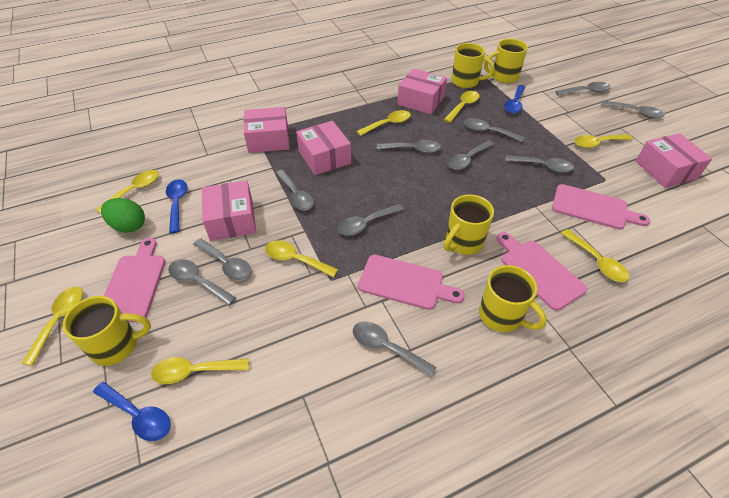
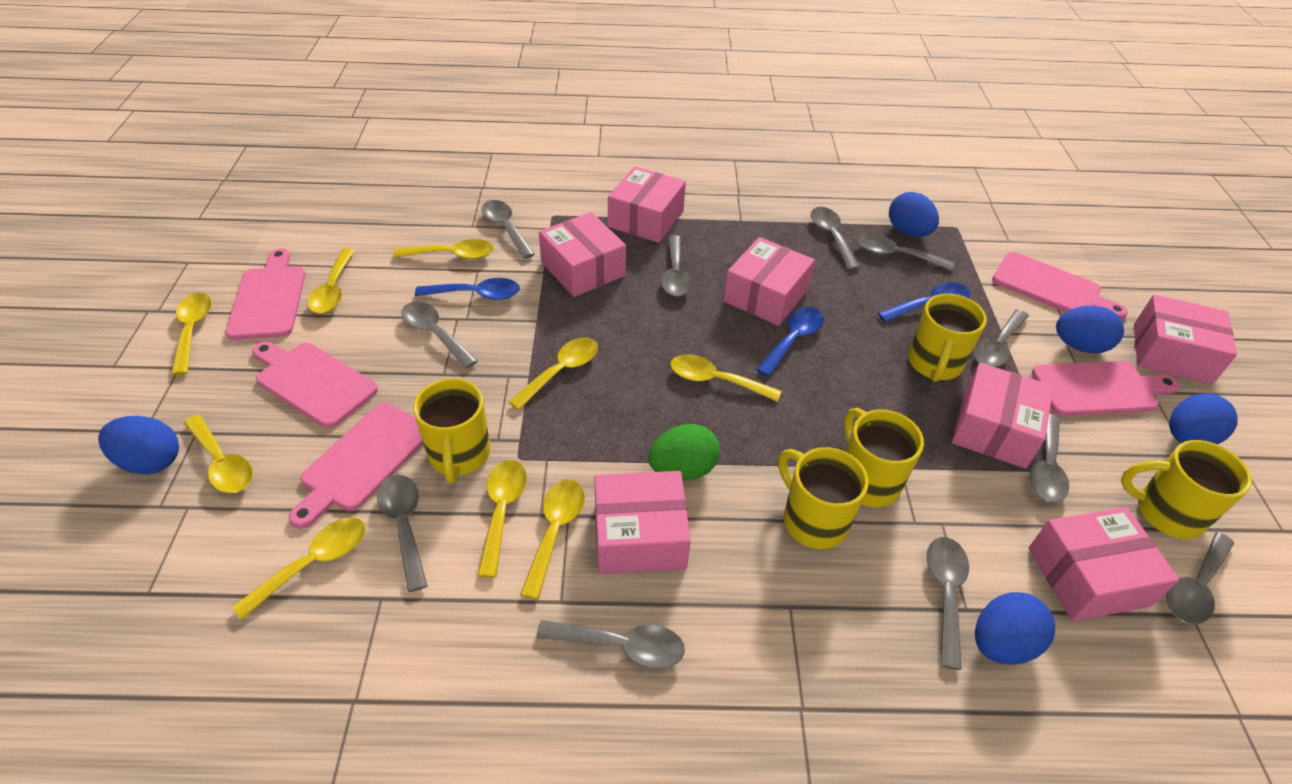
blue egg: none = 0 -> [98,416,179,474] [889,192,939,237] [975,592,1055,665] [1056,306,1124,354] [1169,393,1238,444] = 5
pink box: [202,180,256,241] [244,107,290,153] [296,121,351,175] [397,69,447,114] [636,133,712,188] = 5 -> [539,212,626,297] [594,471,691,574] [608,166,686,243] [723,237,815,326] [952,363,1054,469] [1029,507,1179,622] [1134,295,1237,384] = 7
pink cutting board: [104,238,165,322] [358,255,465,310] [497,232,587,311] [552,184,650,230] = 4 -> [225,248,306,340] [252,341,378,428] [289,403,423,529] [992,252,1128,320] [1032,361,1179,416] = 5
yellow spoon: [21,287,83,366] [95,170,159,214] [151,357,249,384] [265,240,338,277] [356,110,411,136] [444,91,480,123] [561,229,629,282] [574,134,633,148] = 8 -> [171,293,212,375] [183,414,253,493] [232,518,366,620] [307,249,355,314] [393,239,494,259] [477,460,527,578] [509,337,598,410] [520,480,585,599] [670,354,781,402] = 9

